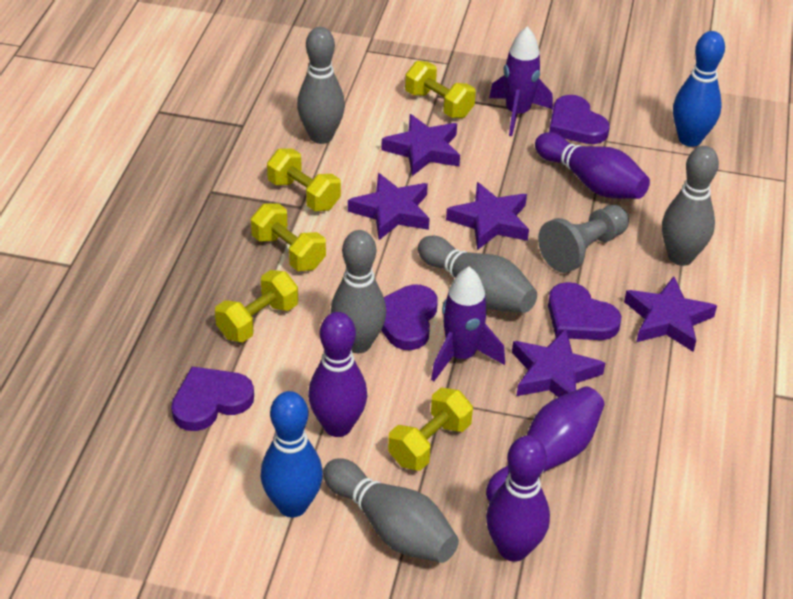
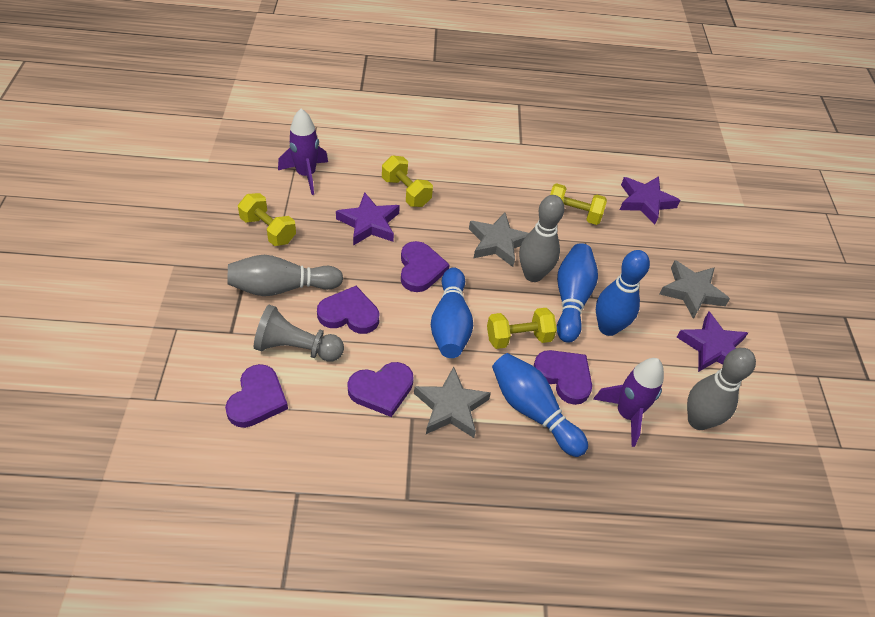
blue bowling pin: [261,391,323,518] [673,31,725,147] = 2 -> [431,268,473,358] [492,353,588,457] [557,243,598,343] [596,250,650,336] = 4
grey bowling pin: [297,27,345,144] [323,458,459,563] [331,230,386,353] [418,235,537,313] [662,146,719,266] = 5 -> [227,255,343,296] [519,195,565,282] [687,348,756,430] = 3
grey star: none = 0 -> [414,367,491,438] [469,213,529,267] [660,260,730,319] = 3
purple bowling pin: [308,312,367,437] [486,386,605,502] [486,436,550,562] [535,132,650,199] = 4 -> none = 0
purple heart: [171,366,254,431] [381,284,438,350] [548,282,621,340] [549,95,610,144] = 4 -> [225,364,288,428] [317,286,379,334] [348,362,414,417] [401,241,450,292] [534,350,592,405] = 5
purple star: [348,173,430,240] [381,114,460,176] [446,182,529,250] [512,329,605,397] [624,276,717,352] = 5 -> [336,192,400,246] [620,176,680,225] [677,312,748,372] = 3
yellow dumbbell: [215,270,298,342] [251,203,326,271] [267,149,341,211] [388,388,473,471] [405,61,476,118] = 5 -> [238,193,296,246] [382,156,433,207] [487,308,557,349] [550,183,607,225] = 4

